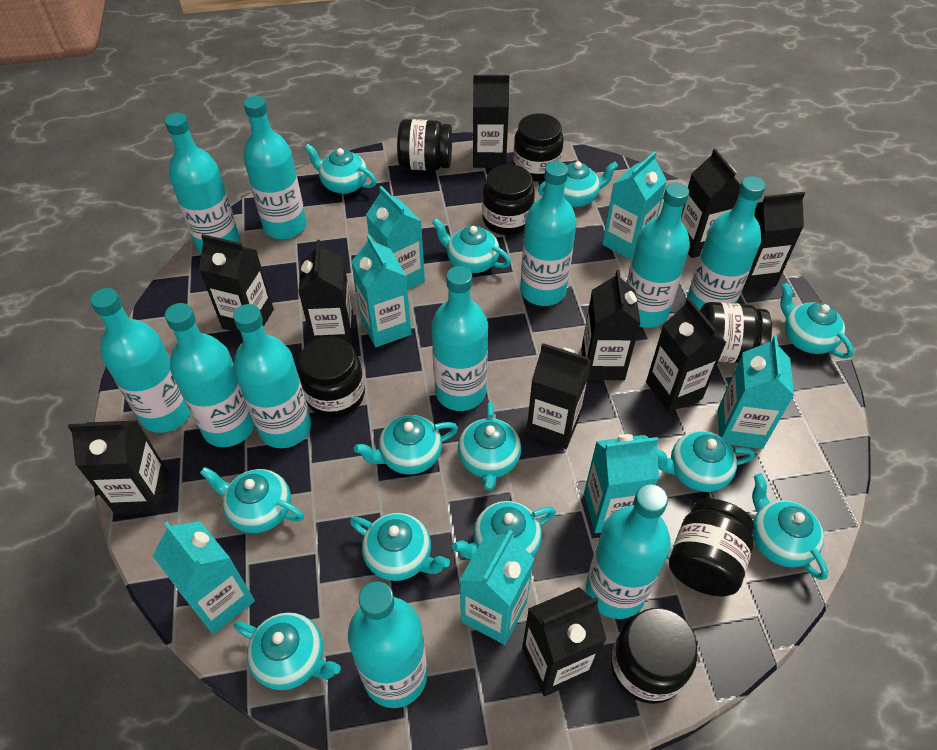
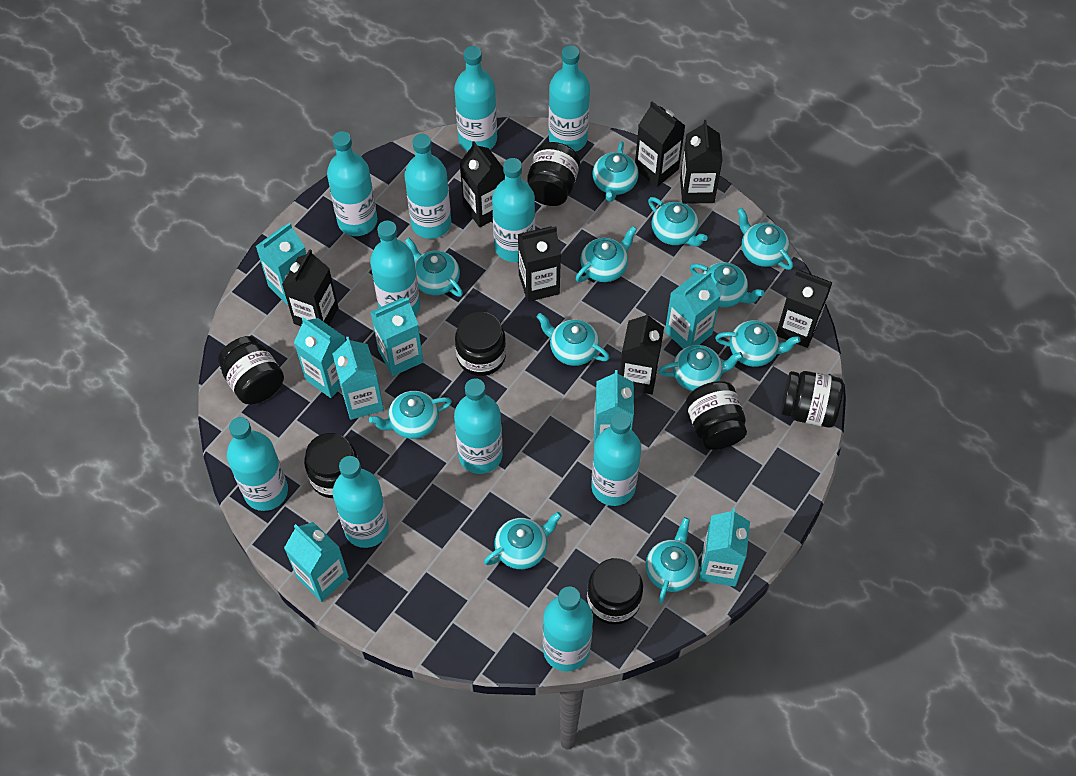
black carton: [68,420,169,515] [199,234,274,333] [298,240,354,348] [473,75,509,168] [522,587,606,696] [526,343,591,449] [581,270,641,380] [646,298,727,413] [681,149,741,258] [742,192,805,291] = 10 -> [282,249,338,326] [459,141,505,227] [518,226,561,302] [620,312,664,394] [635,101,685,187] [680,120,723,204] [776,270,833,348] = 7
turquoise carton: [153,521,255,634] [351,234,411,347] [366,186,425,290] [460,530,534,645] [584,434,659,533] [602,152,667,261] [718,336,794,449] = 7 -> [256,223,306,305] [284,522,349,602] [294,317,346,398] [332,337,384,420] [371,298,423,376] [594,370,634,445] [665,271,721,349] [699,508,750,587] = 8

